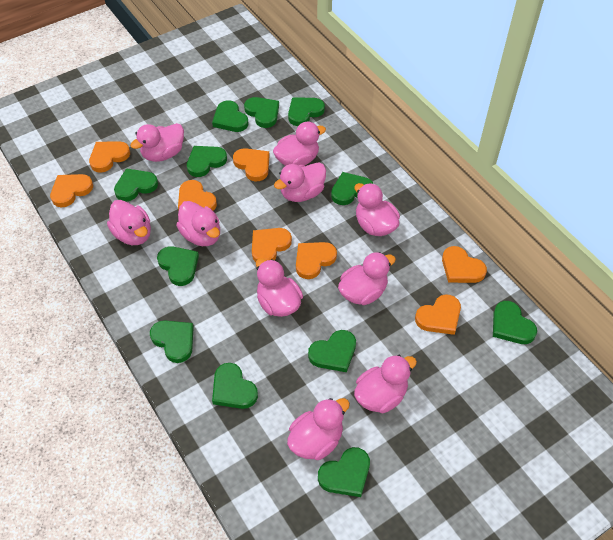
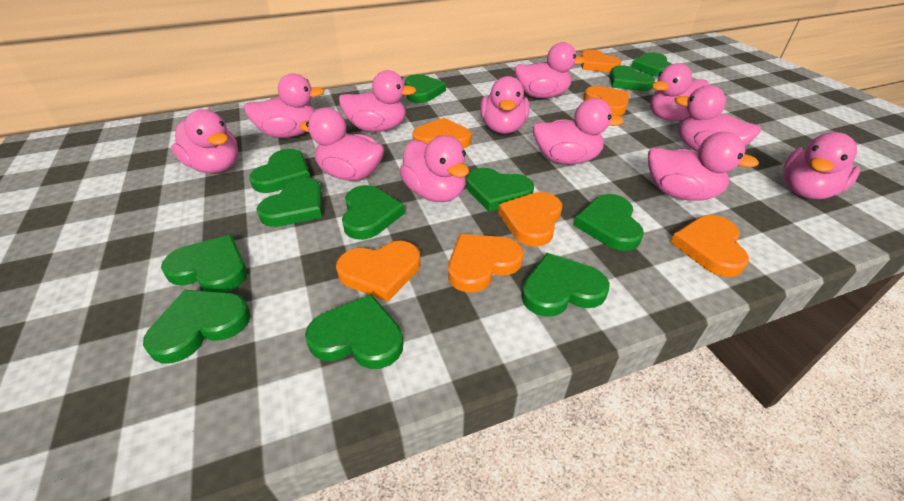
orange heart: [50,174,93,207] [89,141,130,173] [178,180,217,211] [233,148,270,182] [252,228,292,262] [296,242,337,279] [415,295,461,335] [442,246,487,283] = 8 -> [336,241,420,302] [412,118,472,148] [448,234,524,292] [498,192,562,247] [581,50,621,72] [584,86,630,116] [670,215,749,277] = 7
pink duck: [107,200,151,245] [130,123,184,162] [176,201,220,246] [256,258,303,317] [273,122,326,166] [274,162,326,202] [287,398,350,460] [338,252,396,305] [354,183,400,236] [354,355,417,413] = 10 -> [171,109,238,173] [244,73,325,138] [299,108,384,181] [339,70,417,132] [399,135,469,202] [480,76,529,134] [514,42,586,98] [533,98,624,164] [648,132,759,201] [650,63,709,121] [675,85,761,152] [783,132,860,199] = 12

